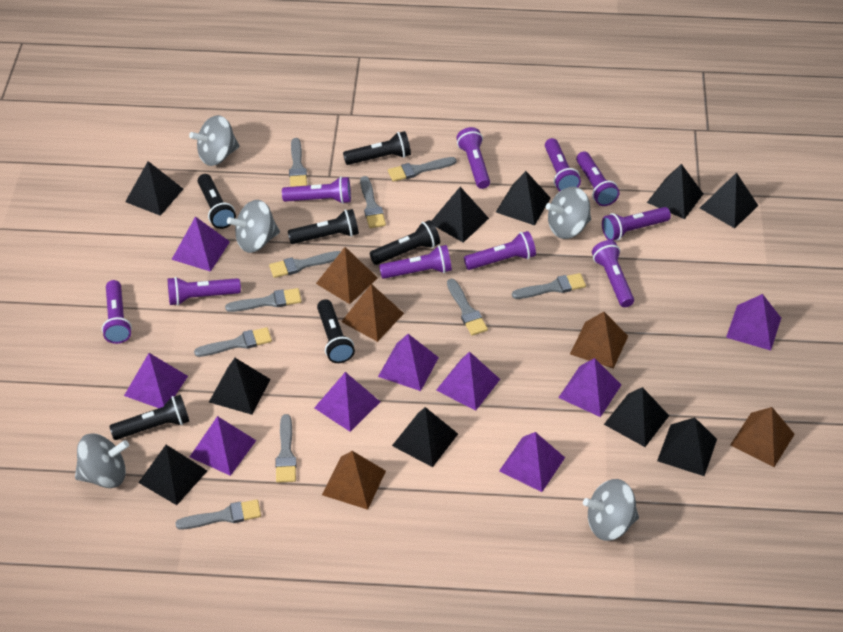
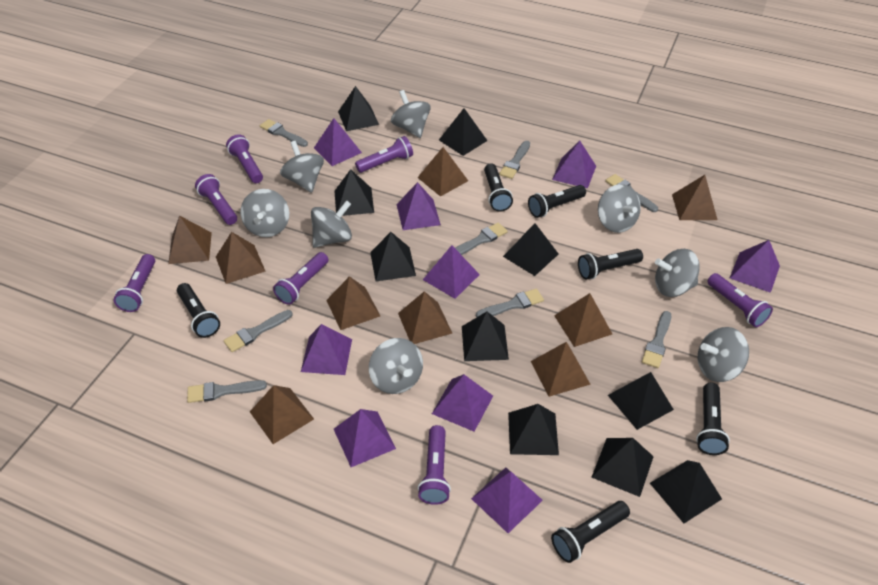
brown pyramid: [316,247,378,304] [322,451,386,510] [341,284,404,342] [570,312,628,369] [730,407,795,467] = 5 -> [168,216,212,264] [216,232,266,284] [250,385,314,444] [326,276,380,330] [398,291,452,344] [417,147,468,197] [531,342,591,397] [554,293,612,347] [672,175,718,220] = 9
grey brush: [175,500,261,529] [194,327,272,357] [225,288,302,312] [269,251,341,278] [275,414,296,483] [289,138,307,187] [360,176,386,228] [388,157,457,182] [447,279,488,336] [512,273,586,299] = 10 -> [187,380,267,403] [223,310,293,352] [260,119,308,147] [455,222,508,255] [476,288,544,317] [499,141,530,179] [605,174,658,212] [642,311,671,368] = 8
grey spinning top: [75,434,129,488] [189,115,240,166] [227,200,280,253] [546,187,591,239] [583,479,639,541] = 5 -> [240,189,289,237] [280,141,324,193] [311,200,352,248] [369,338,423,394] [391,90,431,138] [598,184,641,233] [655,249,700,297] [698,327,749,382] = 8
purple flashlight: [102,280,132,344] [168,277,241,306] [282,177,351,204] [379,245,452,279] [456,127,490,189] [464,231,536,270] [545,138,581,191] [576,152,620,206] [592,240,634,307] [602,207,671,241] = 10 -> [114,254,155,312] [195,174,237,225] [226,134,263,183] [273,252,329,305] [355,136,413,173] [418,425,451,505] [707,273,773,327] = 7

